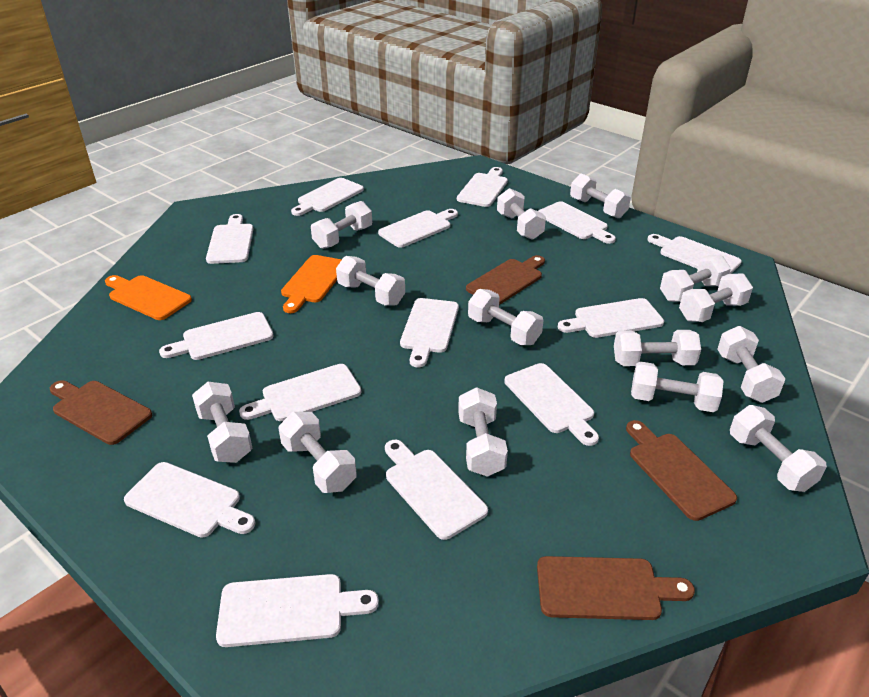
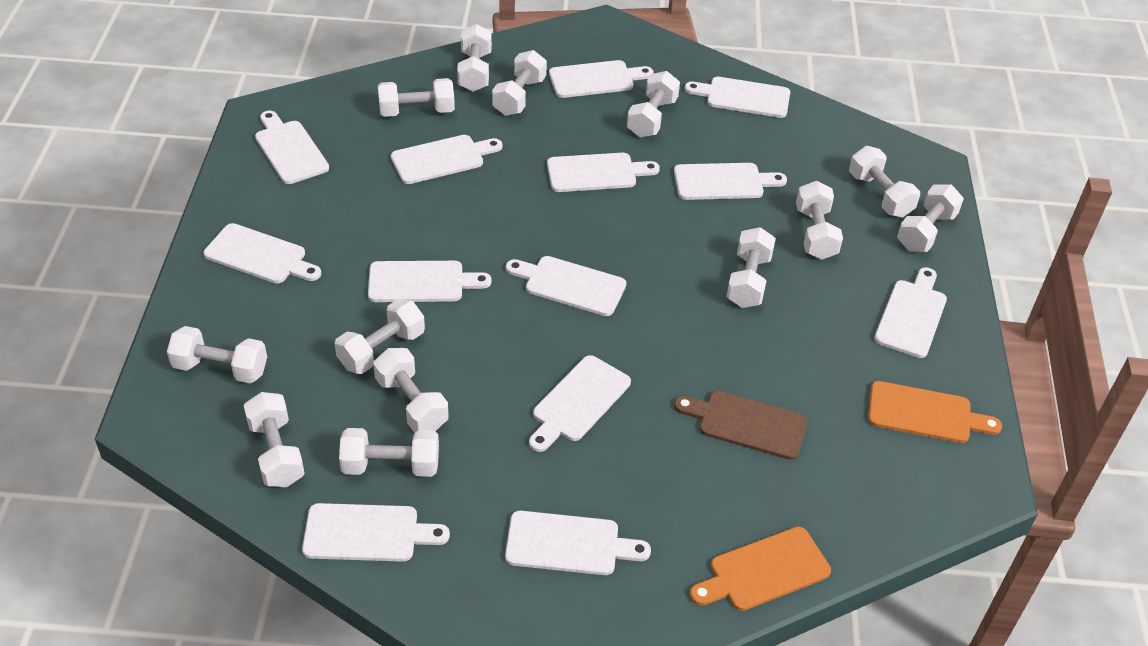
brown cutting board: [50,380,152,445] [466,255,545,305] [537,556,695,620] [626,420,737,521] = 4 -> [674,390,808,460] = 1
white cutting board: [124,462,255,538] [159,312,274,360] [206,214,253,264] [216,574,379,647] [239,364,361,421] [291,178,364,216] [378,209,458,248] [385,440,488,540] [400,298,459,367] [457,167,508,207] [504,363,599,446] [538,201,616,244] [558,298,664,338] [647,234,742,274] = 14 -> [204,223,321,284] [255,111,329,184] [302,503,450,562] [368,261,492,302] [391,135,502,184] [505,511,651,575] [506,256,626,316] [529,355,631,452] [547,153,660,192] [549,60,654,98] [674,163,787,200] [685,77,790,118] [874,267,947,358] = 13
white dumbbell: [192,382,252,463] [278,412,357,493] [311,201,372,249] [336,256,405,306] [458,387,508,477] [468,289,543,345] [497,188,546,240] [570,173,631,218] [614,330,701,366] [631,361,724,412] [660,255,731,302] [679,274,753,322] [717,326,785,403] [730,405,827,492] = 14 -> [167,326,267,383] [243,392,305,487] [335,299,425,374] [339,428,439,477] [373,348,449,433] [378,78,455,117] [457,24,492,92] [492,50,547,116] [627,71,680,138] [726,227,776,308] [796,181,843,260] [849,146,920,217] [897,184,964,252] = 13

